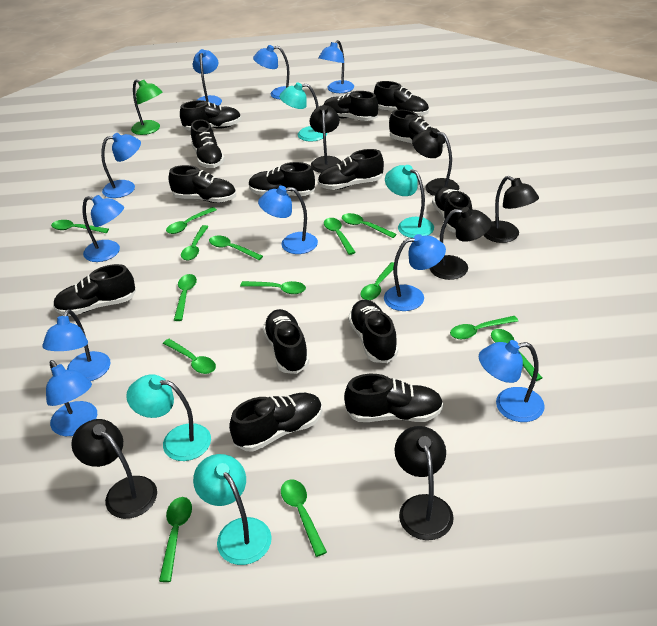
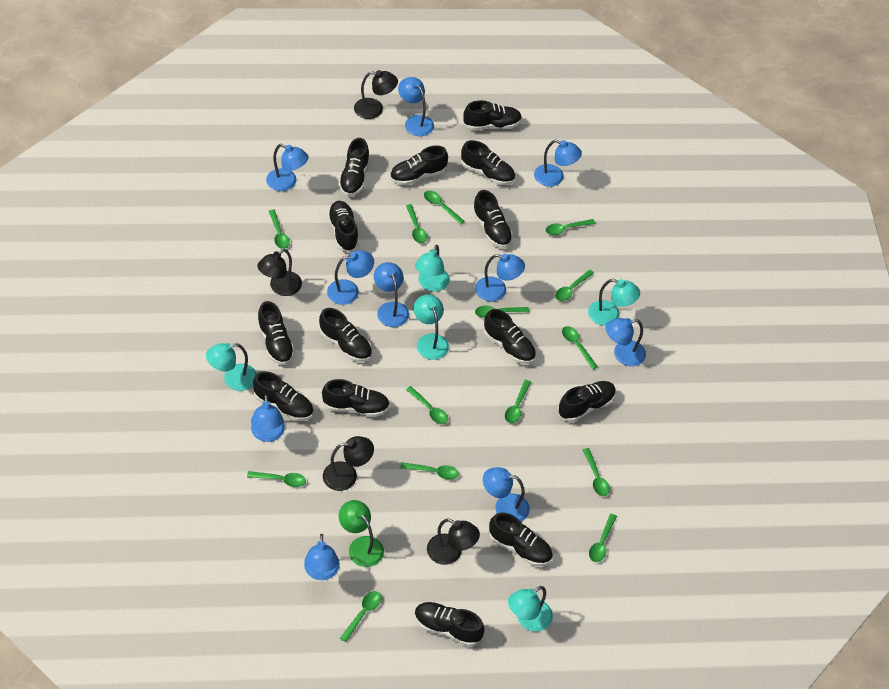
black lamp: [71,419,157,519] [310,105,341,173] [395,426,454,540] [412,128,459,196] [429,207,492,280] [483,176,539,243] = 6 -> [257,249,302,296] [323,436,374,491] [354,70,398,119] [427,518,480,565] = 4
turquoise lamp: [126,374,211,461] [193,454,272,565] [279,82,327,141] [385,165,434,238] = 4 -> [206,343,257,391] [414,294,449,360] [415,245,450,292] [508,586,553,632] [588,279,640,326] = 5

